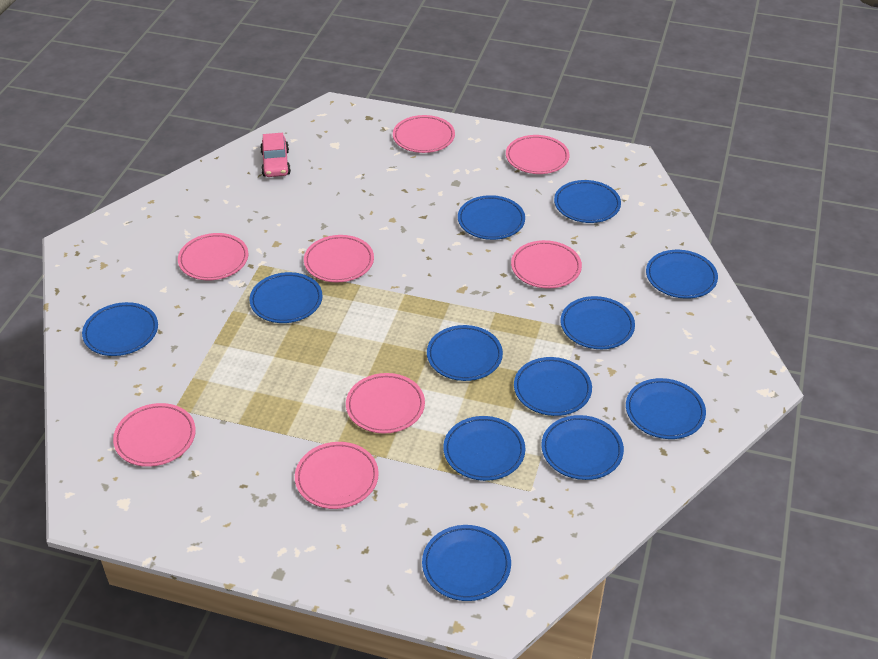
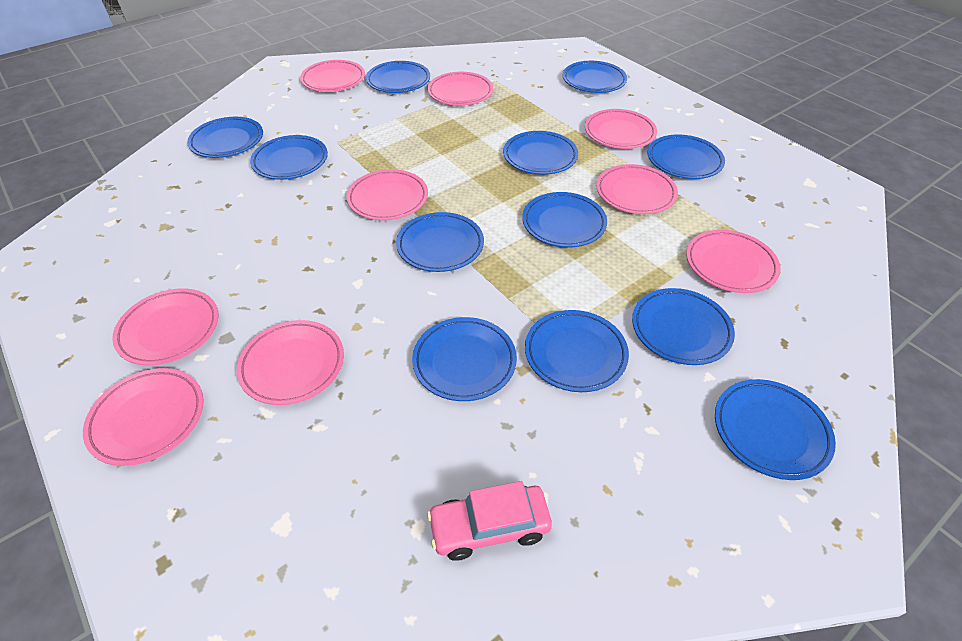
pink plate: [113,403,196,467] [178,233,248,280] [295,442,379,509] [304,235,374,283] [346,373,425,434] [393,115,455,153] [506,135,570,174] [511,240,582,289] = 8 -> [83,368,204,466] [112,288,219,365] [237,320,344,405] [300,60,365,92] [347,169,428,220] [428,72,493,106] [585,109,657,149] [596,164,678,214] [686,230,781,293] = 9

